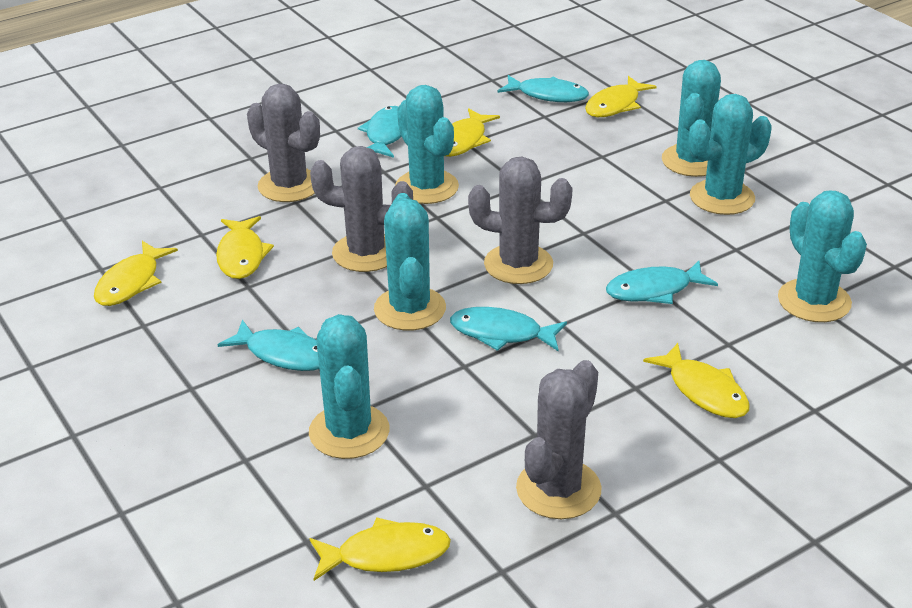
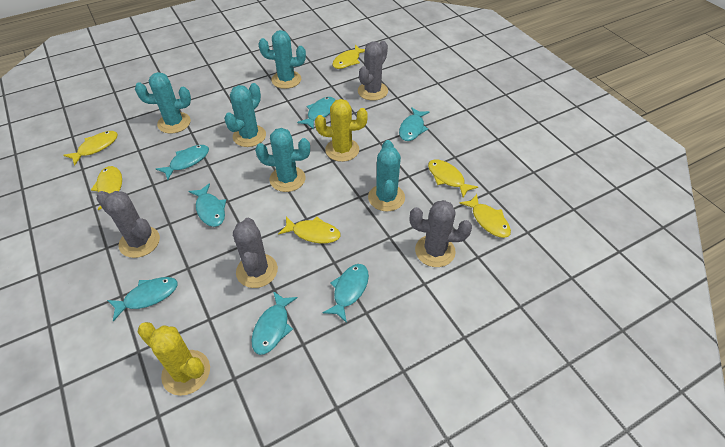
turquoise cactus: [309,314,389,459] [374,193,446,331] [395,85,459,204] [662,60,721,177] [689,94,772,215] [778,191,867,322] = 6 -> [135,72,191,133] [224,83,266,147] [255,128,310,192] [259,30,306,89] [368,140,405,211] = 5
turquoise fish: [218,320,319,371] [358,106,402,158] [450,307,567,351] [498,75,589,102] [606,261,718,304] = 5 -> [107,277,178,321] [156,145,209,180] [188,183,226,227] [251,291,297,355] [297,97,335,130] [322,264,369,323] [399,107,429,141] = 7
yellow cactus: none = 0 -> [138,322,210,396] [315,99,368,162] = 2

